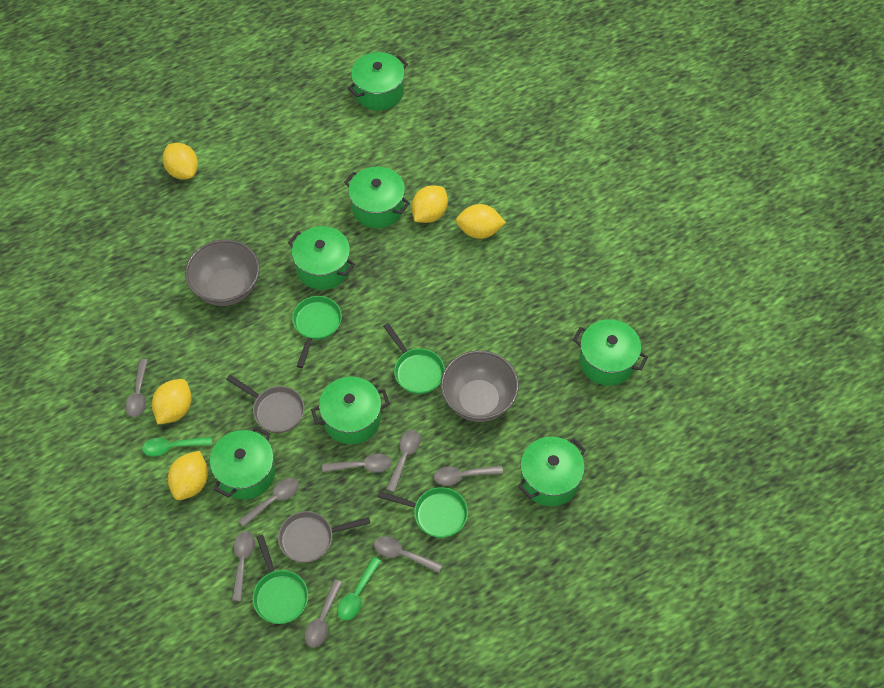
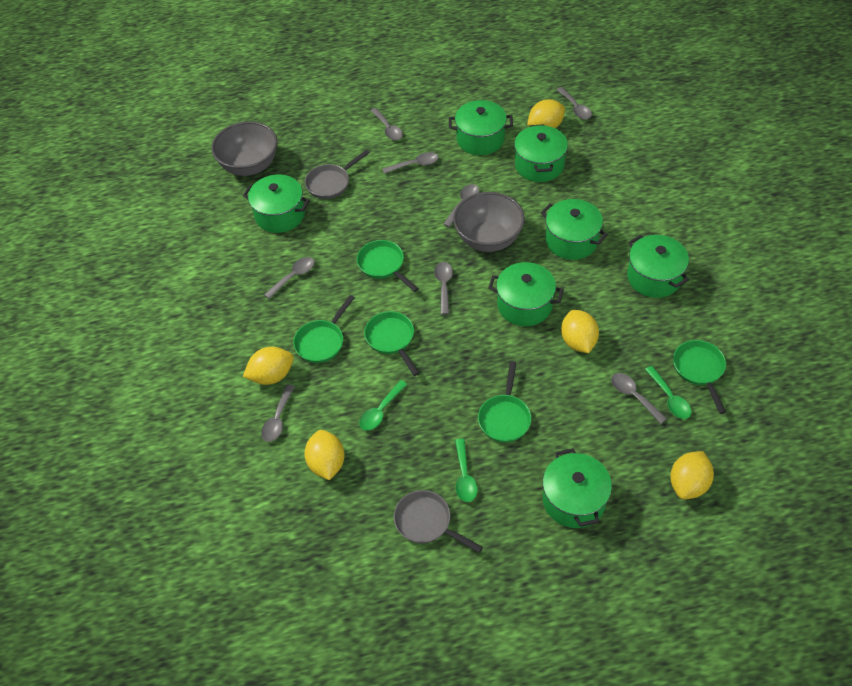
green pan: [253,535,308,624] [292,296,342,368] [377,487,468,538] [383,323,445,394] = 4 -> [293,295,355,363] [357,240,419,292] [364,311,419,376] [478,361,531,443] [673,340,726,414] = 5
green spoon: [142,437,212,457] [337,557,381,621] = 2 -> [359,380,408,431] [455,439,478,502] [645,366,691,419] = 3

